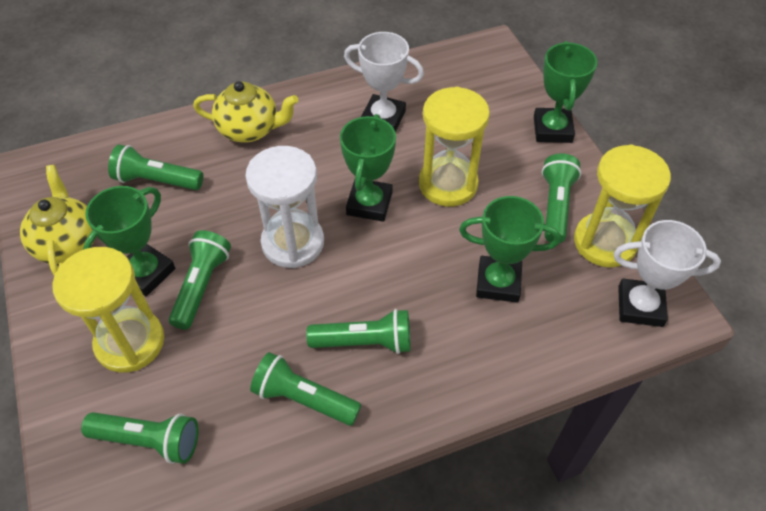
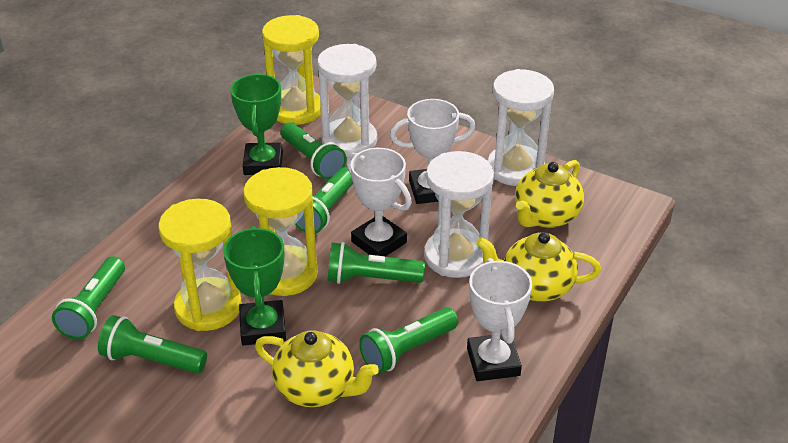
green trophy: [83,186,175,296] [340,114,396,222] [459,196,561,303] [534,41,597,143] = 4 -> [223,226,286,345] [230,74,283,175] = 2
white hourglass: [245,146,324,268] = 1 -> [317,44,377,157] [424,151,494,278] [487,69,554,186] = 3
white trophy: [344,32,424,132] [613,220,721,327] = 2 -> [346,148,412,257] [390,99,475,204] [467,258,532,381] = 3
yellow teapot: [20,165,95,275] [193,81,298,143] = 2 -> [255,330,379,407] [476,232,601,302] [515,160,584,228] = 3

